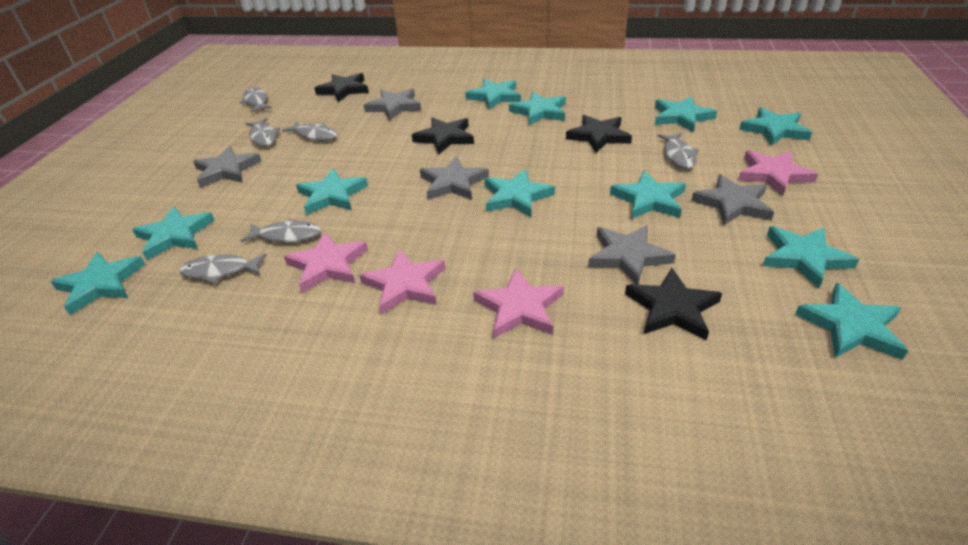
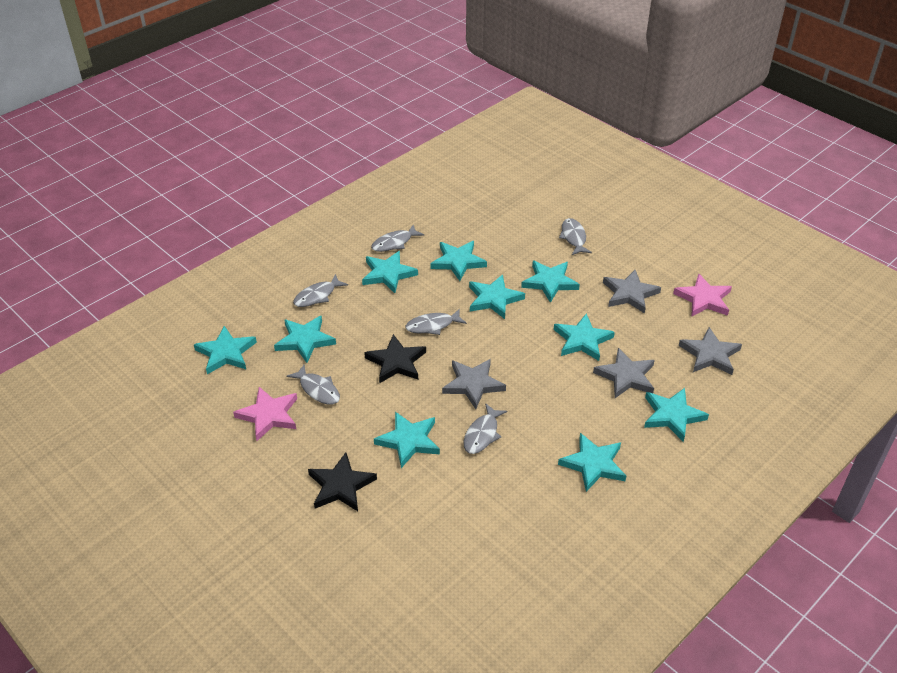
black star: [314,73,369,102] [412,117,474,155] [566,115,632,153] [625,268,722,340] = 4 -> [308,453,377,511] [364,334,426,383] = 2
grey star: [193,146,261,187] [364,89,421,121] [420,156,489,200] [588,225,676,285] [691,174,774,225] = 5 -> [442,359,506,409] [593,348,655,398] [603,270,661,314] [679,327,742,375] = 4
pink star: [284,232,368,293] [359,249,445,315] [473,269,564,338] [738,150,818,196] = 4 -> [233,387,297,441] [673,274,732,316] = 2
turquoise star: [50,252,145,315] [132,206,215,260] [296,168,368,215] [465,79,521,110] [485,169,555,217] [509,92,566,126] [610,171,686,219] [655,96,717,132] [739,107,812,146] [763,226,859,289] [795,283,908,360] = 11 -> [194,326,257,374] [274,315,336,363] [362,251,418,293] [374,412,440,468] [431,241,487,281] [469,274,525,319] [521,261,580,303] [554,313,615,361] [558,433,626,492] [644,388,709,442] = 10

